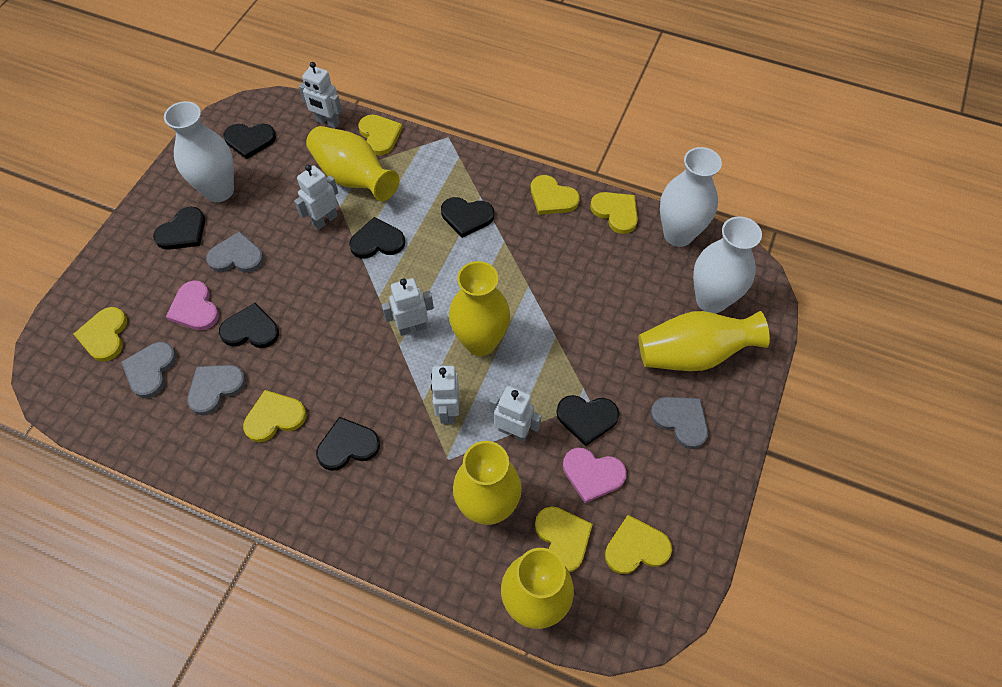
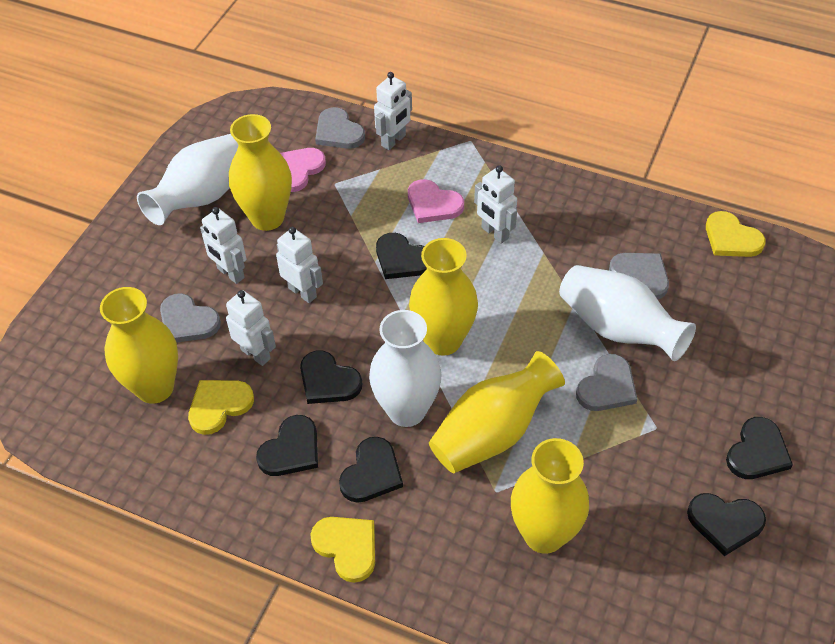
black heart: [153,207,205,250] [219,303,279,348] [224,124,276,159] [316,417,380,471] [349,217,405,259] [441,197,494,238] [556,395,619,446] = 7 -> [256,415,318,476] [300,351,362,404] [339,437,403,503] [376,233,427,279] [687,493,766,556] [726,417,793,479] = 6
yellow heart: [74,307,127,362] [243,390,307,442] [358,114,403,155] [531,175,580,215] [535,506,593,572] [590,192,638,234] [605,515,672,574] = 7 -> [188,380,254,435] [310,517,375,583] [706,211,766,257] = 3

